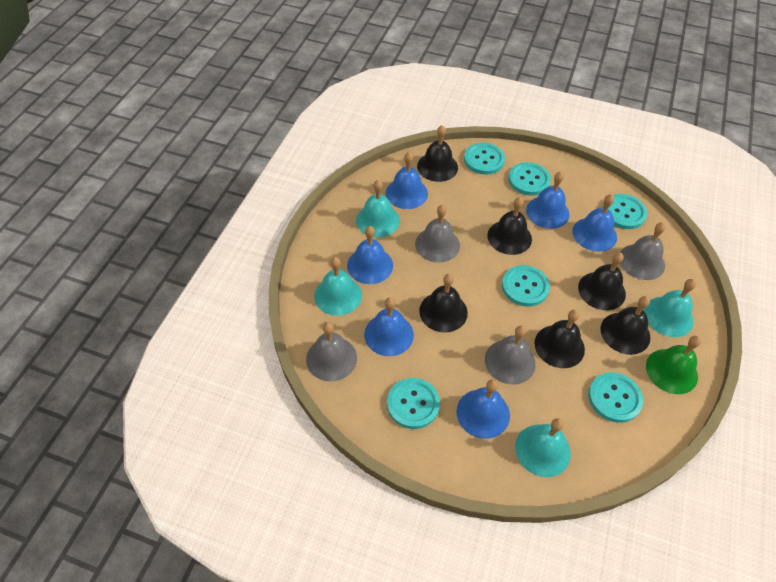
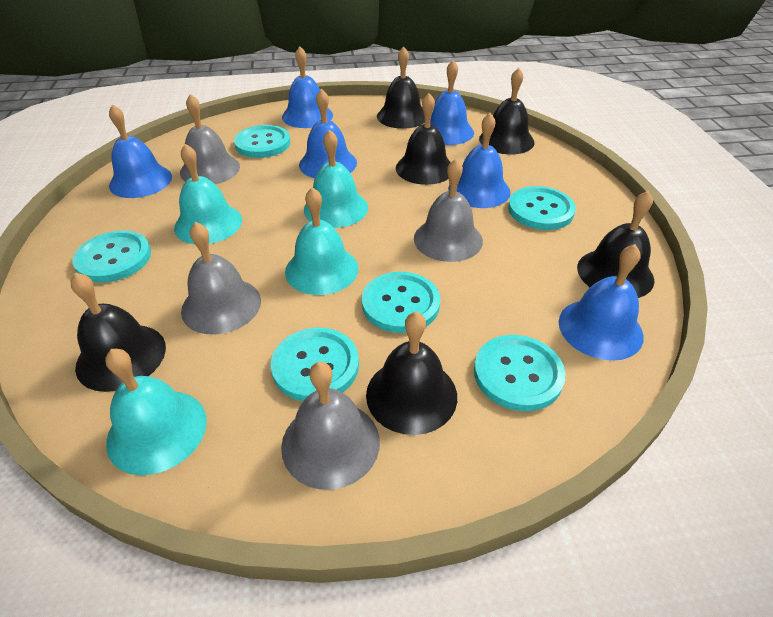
green bell: [646,336,701,394] = 1 -> none = 0

